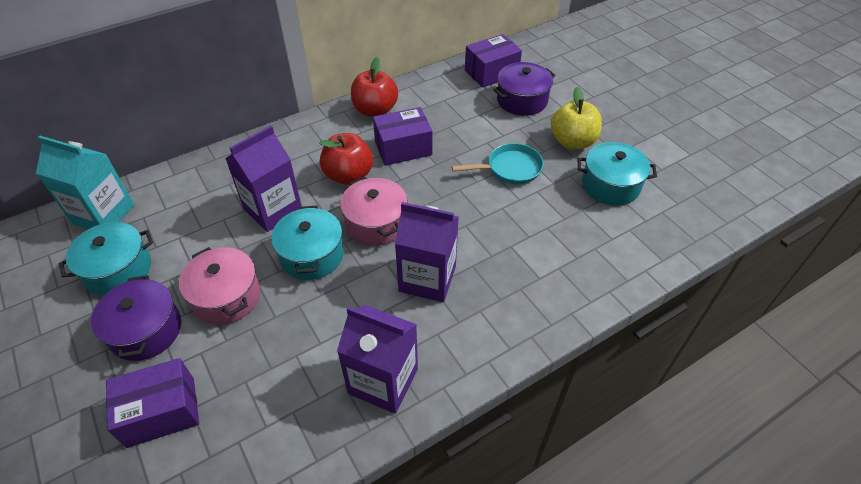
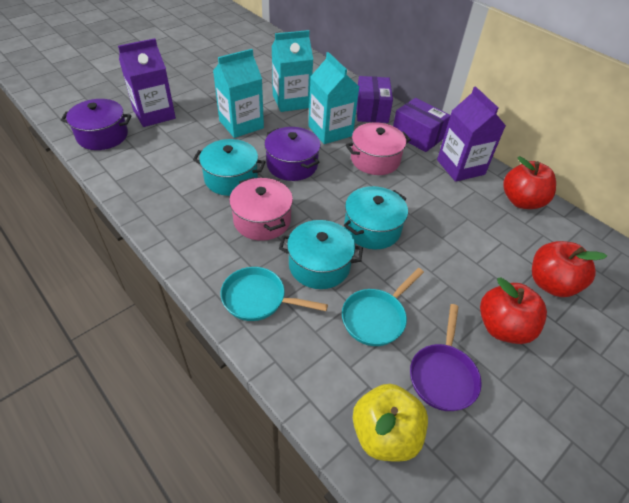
purple box: [106,358,199,448] [373,107,432,166] [465,34,522,88] = 3 -> [357,76,393,123] [393,98,451,152] = 2
purple carton: [225,126,302,232] [337,305,418,414] [395,202,459,302] = 3 -> [118,38,176,127] [437,86,506,182] = 2
purple pan: none = 0 -> [410,304,482,411] = 1
red apple: [319,133,373,185] [351,57,398,117] = 2 -> [480,277,547,344] [503,156,556,209] [532,241,607,297] = 3
turquoise carton: [36,136,134,229] = 1 -> [213,49,264,138] [271,30,313,112] [308,52,359,144] = 3
turquoise pan: [452,143,544,185] = 1 -> [220,267,328,321] [342,268,424,346] = 2

